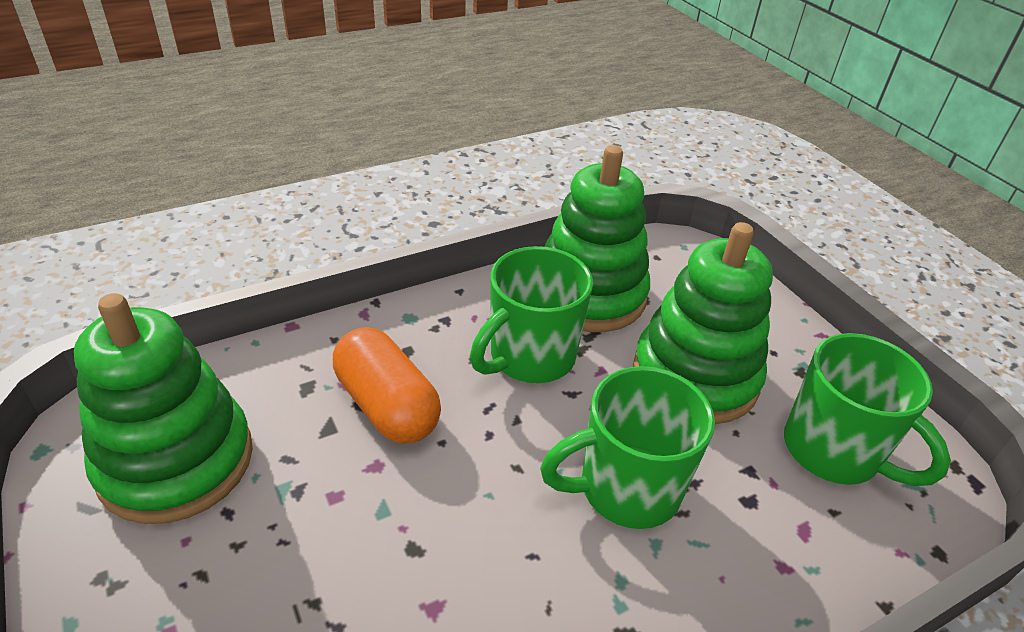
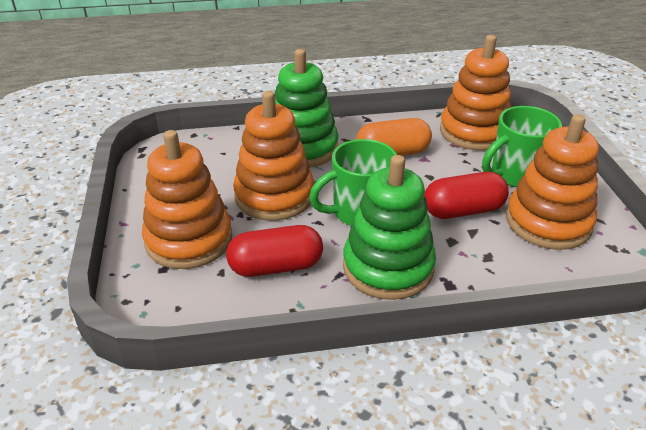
green mug: [470,246,593,383] [540,366,715,529] [784,333,951,486] = 3 -> [309,139,397,226] [482,106,562,187] = 2
green stacking toy: [74,293,253,524] [544,145,650,332] [633,222,773,424] = 3 -> [275,49,339,168] [343,155,436,300] = 2
orange stacking toy: none = 0 -> [142,130,232,269] [233,91,314,221] [440,35,512,151] [506,114,599,250] = 4
red capsule: none = 0 -> [226,225,323,277] [424,172,509,219] = 2

